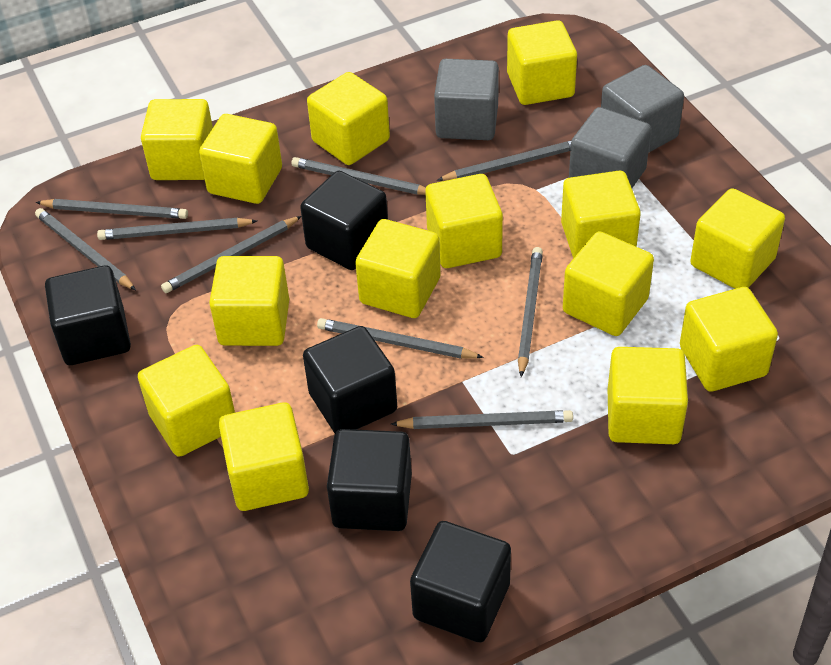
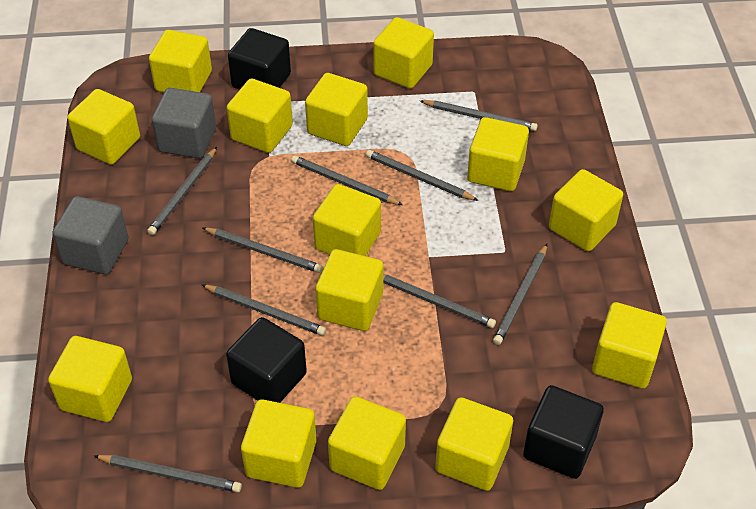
black cube: [45,265,131,365] [300,171,388,270] [303,326,397,433] [327,429,412,531] [410,521,511,643] = 5 -> [226,317,307,403] [228,28,291,90] [523,385,604,479] = 3
grey cube: [434,59,499,140] [569,107,651,188] [601,65,684,153] = 3 -> [52,196,128,274] [152,88,216,159] = 2

